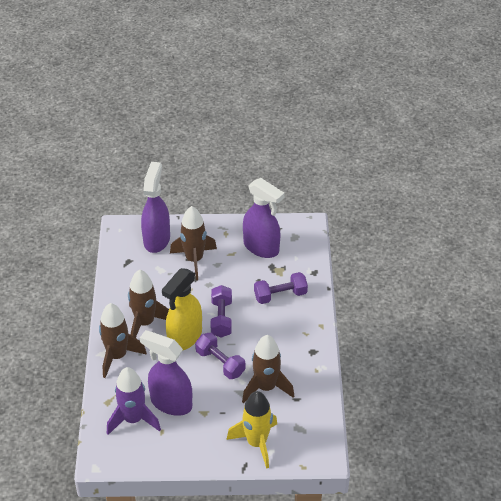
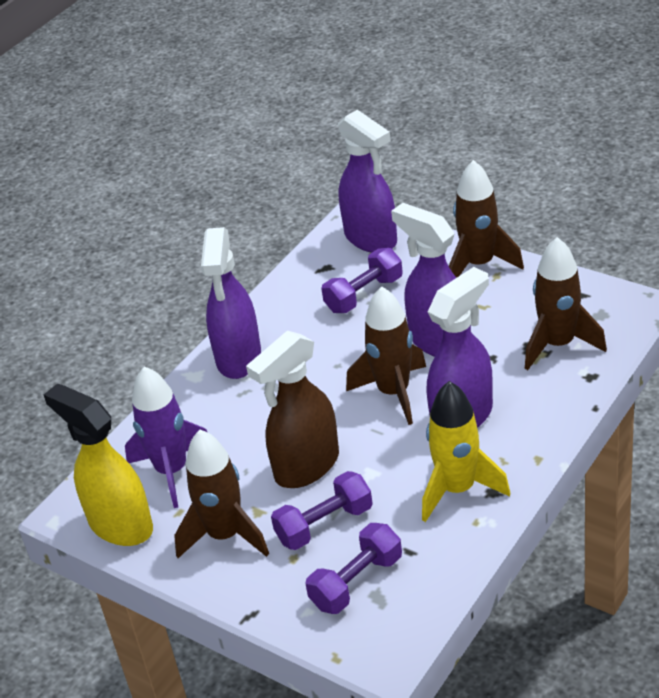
brown spray bottle: none = 0 -> [246,331,339,488] = 1
purple spray bottle: [140,330,192,416] [141,162,170,253] [243,178,285,258] = 3 -> [201,227,261,379] [338,110,397,253] [391,203,471,357] [427,267,493,428] = 4

